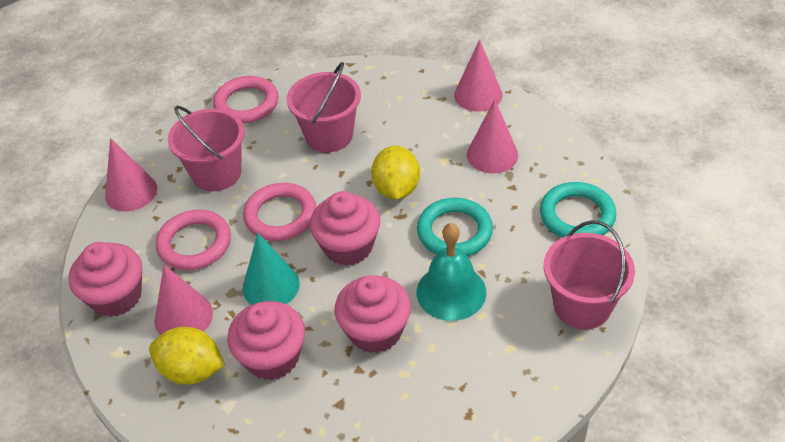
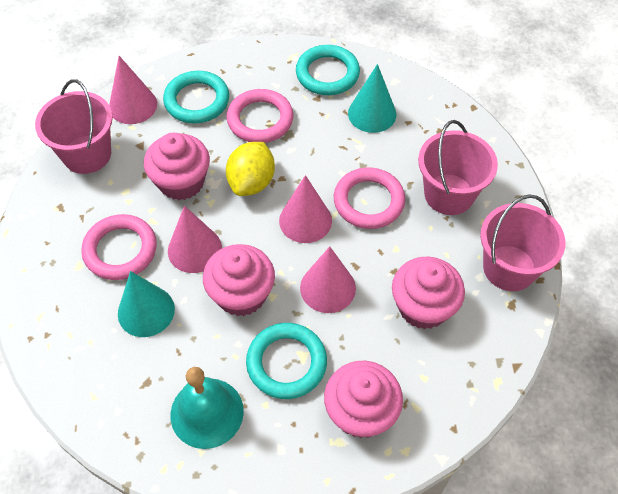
turquoise cone: [243,233,300,305] = 1 -> [118,271,175,337] [348,64,397,133] = 2
turquoise ring: [417,198,493,256] [540,182,616,238] = 2 -> [163,71,229,123] [246,323,327,399] [296,45,360,95] = 3
yellow lemon: [149,327,225,384] [371,146,420,200] = 2 -> [226,142,275,196] = 1

